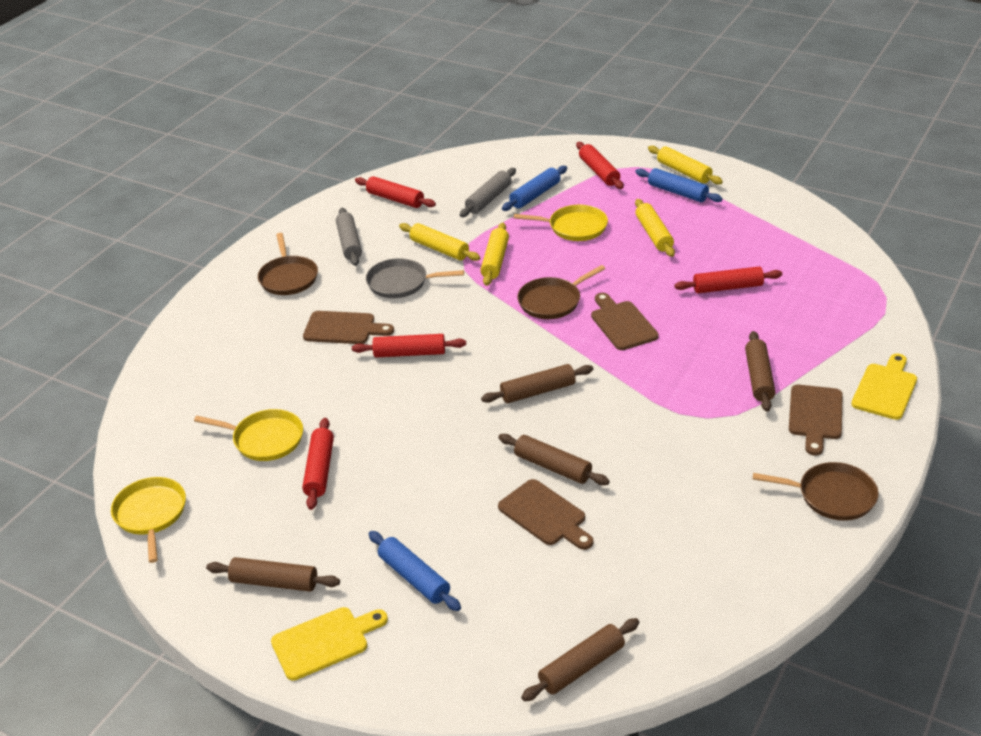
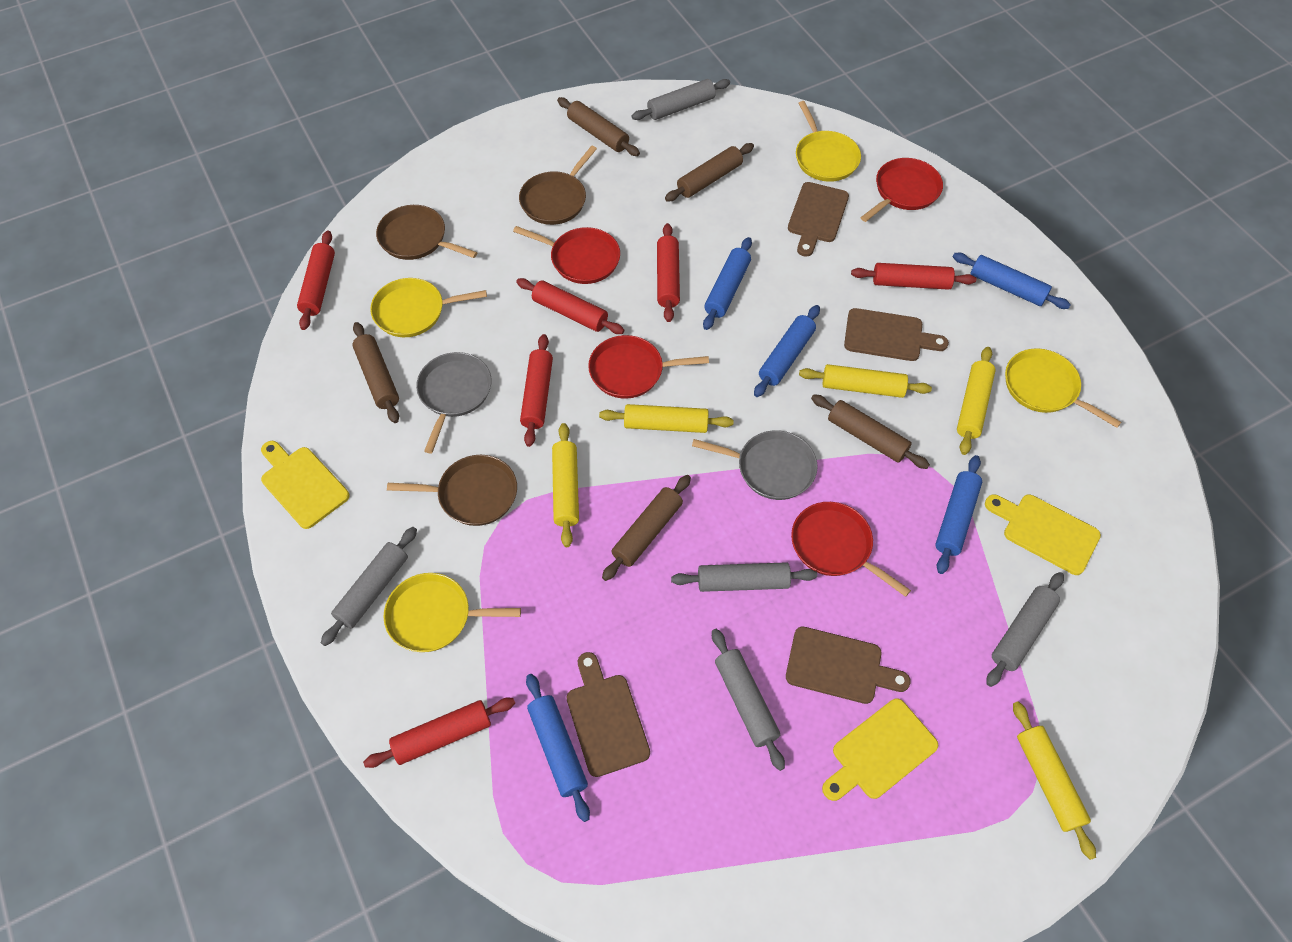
blue rolling pin: [369,531,461,611] [502,166,567,211] [635,168,723,202] = 3 -> [526,674,590,822] [703,237,752,330] [754,305,820,397] [935,455,982,574] [953,253,1071,309] = 5
grey pan: [366,258,464,298] = 1 -> [416,352,491,454] [692,430,818,500] = 2
grey rolling pin: [336,208,362,266] [460,168,516,217] = 2 -> [321,527,417,646] [632,79,730,120] [671,562,817,592] [712,629,785,771] [986,572,1064,687] = 5
red pan: none = 0 -> [513,226,620,284] [588,335,709,399] [791,502,911,597] [861,158,943,222] = 4
red rolling pin: [302,418,334,510] [352,334,466,358] [355,176,436,208] [576,142,624,189] [674,266,782,293] = 5 -> [297,231,335,330] [363,698,515,768] [516,278,624,334] [520,334,553,447] [657,223,680,322] [851,263,976,290] = 6
yellow cutting board: [271,607,388,681] [851,353,917,420] = 2 -> [261,441,350,529] [822,698,938,801] [985,494,1101,575] = 3
yellow pan: [111,477,186,563] [194,409,303,461] [514,205,608,241] = 3 -> [370,278,487,337] [383,573,521,652] [796,101,861,182] [1005,348,1121,428] = 4
yellow rolling pin: [399,223,480,261] [481,223,509,286] [635,199,675,257] [648,146,723,185] = 4 -> [552,423,579,547] [599,404,734,433] [799,364,932,398] [957,347,996,455] [1013,701,1096,860] = 5

